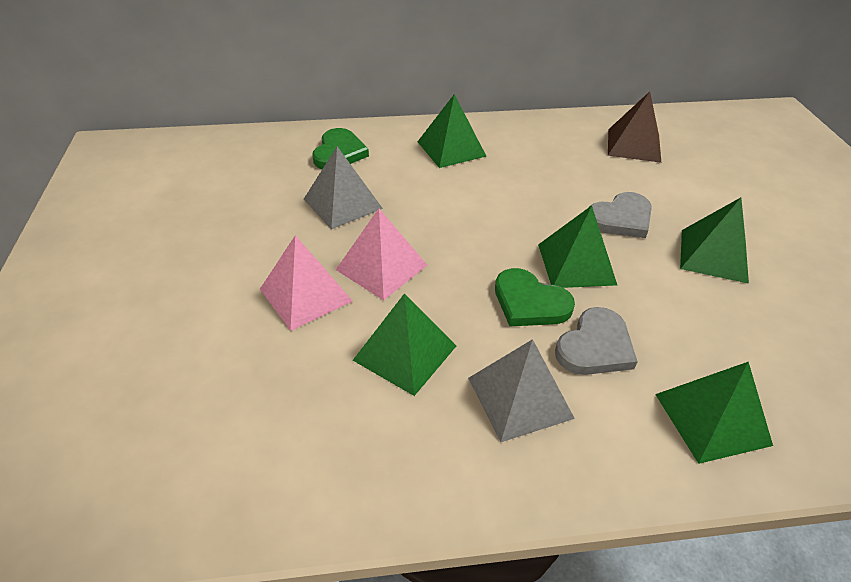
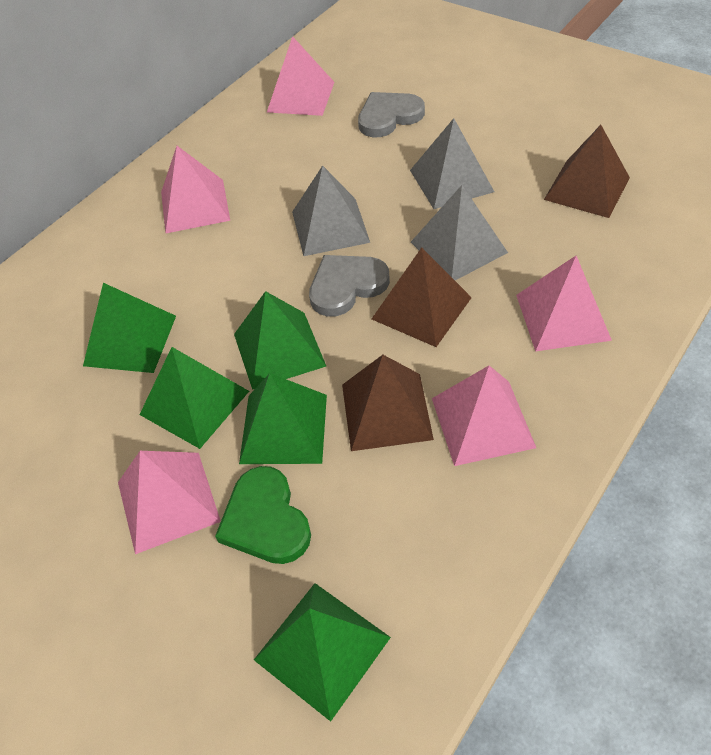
brown pyramid: [608,91,661,163] = 1 -> [342,355,434,451] [372,247,472,347] [544,125,630,218] = 3
green heart: [312,128,369,169] [495,268,575,326] = 2 -> [215,466,311,564] = 1
grey pyramid: [304,147,383,229] [468,339,575,442] = 2 -> [292,165,370,256] [410,118,494,209] [411,185,508,280] = 3
pink pyramid: [260,235,353,331] [336,208,427,300] = 2 -> [118,451,221,554] [161,146,230,233] [267,36,334,116] [432,365,536,466] [516,256,612,351] = 5

